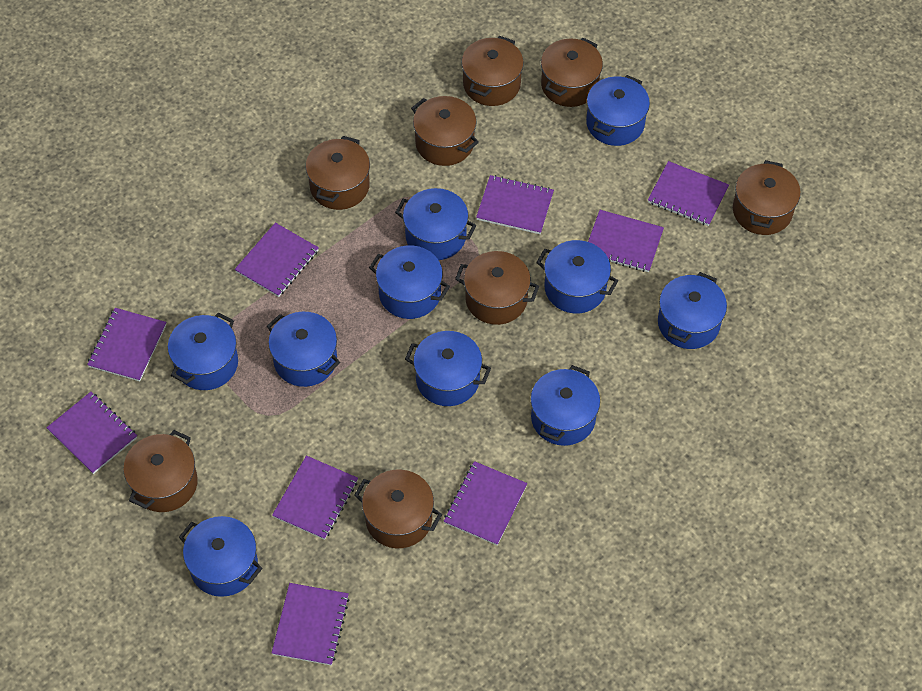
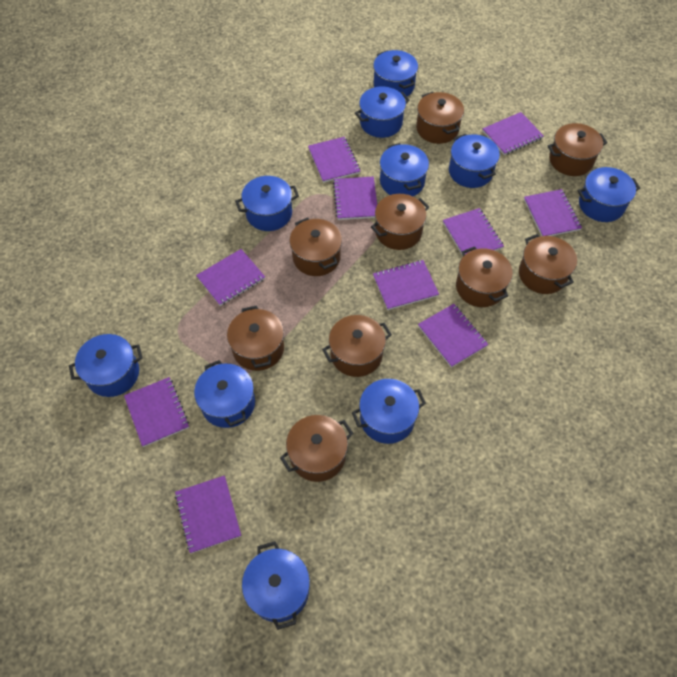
brown pot: [123,430,198,512] [306,136,370,210] [354,469,442,548] [411,96,479,166] [455,251,539,325] [461,36,524,106] [541,38,603,107] [733,160,801,235] = 8 -> [227,305,284,371] [280,415,353,482] [290,217,342,276] [322,315,392,377] [371,194,429,250] [416,92,464,144] [456,246,513,307] [519,234,577,294] [547,123,607,176] = 9
purple notebook: [46,392,137,474] [87,308,166,381] [235,223,319,297] [272,456,358,540] [272,583,350,666] [444,461,527,545] [476,175,554,234] [588,210,664,272] [648,161,729,226] = 9 -> [124,377,189,447] [175,476,241,553] [196,249,265,306] [308,137,361,183] [333,177,377,220] [373,260,439,310] [418,304,488,368] [443,208,504,256] [482,112,544,155] [524,189,582,236] = 10

